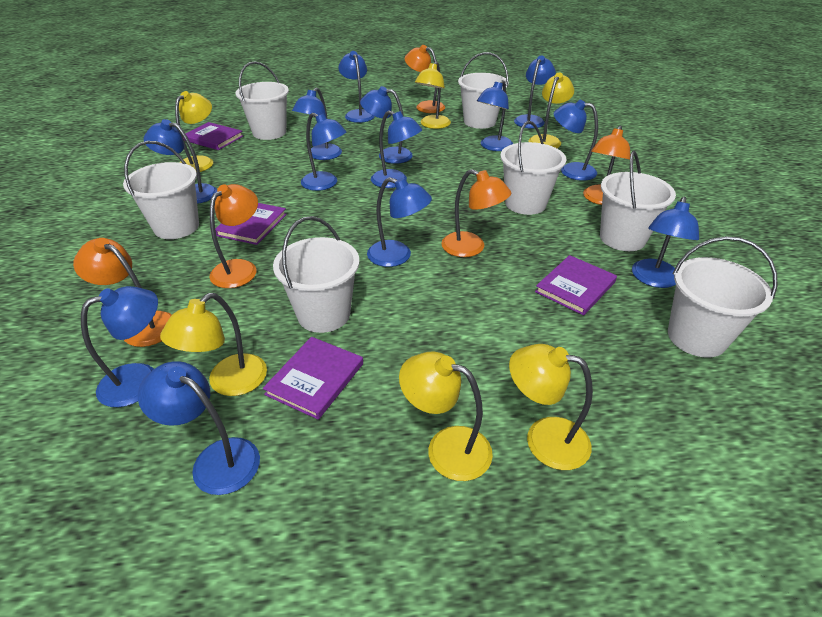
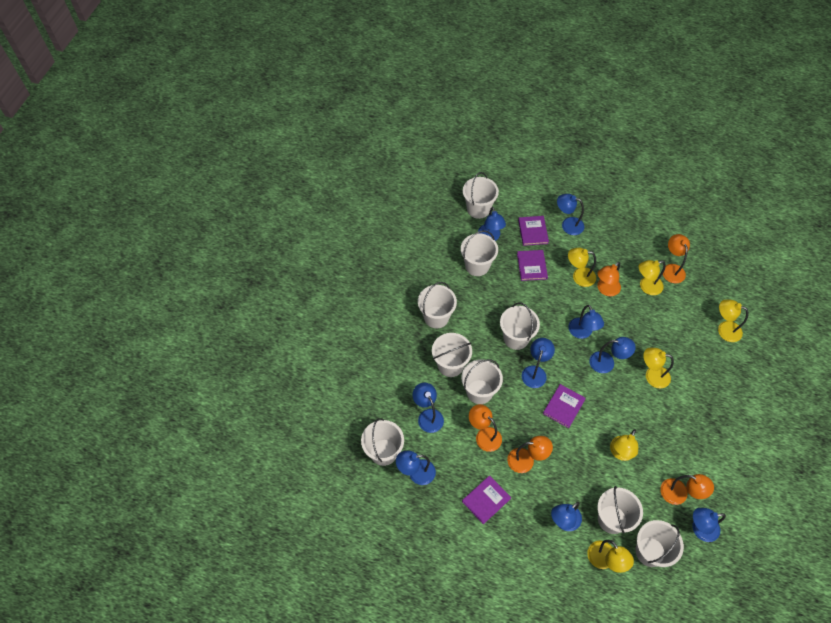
blue lamp: [81,286,158,407] [138,361,260,495] [144,119,217,204] [292,87,342,160] [301,113,346,191] [338,51,375,123] [360,86,413,164] [367,177,432,267] [371,111,422,188] [477,80,513,151] [514,56,556,128] [554,100,598,181] [632,197,699,288] = 13 -> [396,451,436,485] [412,383,444,433] [478,207,506,241] [522,338,555,388] [551,502,582,531] [557,194,584,235] [568,305,604,339] [589,337,636,373] [692,508,726,542] = 9
white bucket: [123,141,199,239] [235,61,289,140] [273,216,360,333] [458,52,509,129] [500,121,566,215] [600,151,676,251] [668,236,777,358] = 7 -> [361,418,404,466] [418,282,457,328] [432,333,472,377] [461,230,498,276] [461,359,503,404] [463,172,499,219] [500,303,540,350] [597,486,643,534] [636,520,684,567] = 9

